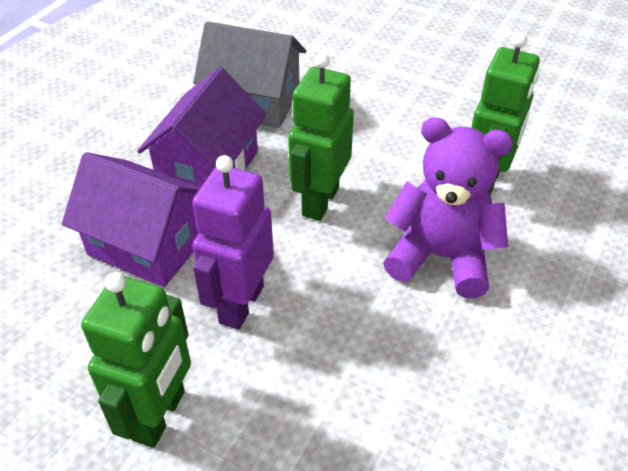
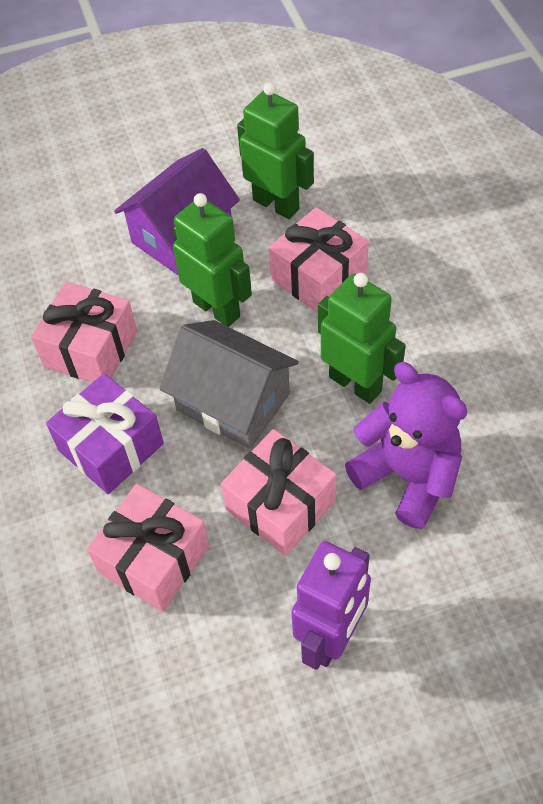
pink gift: none = 0 -> [31,282,137,383] [87,484,209,612] [221,429,336,556] [269,207,369,313] = 4
purple gift: none = 0 -> [46,373,164,494] = 1
purple house: [62,152,201,287] [137,67,266,187] = 2 -> [114,148,240,275] = 1

